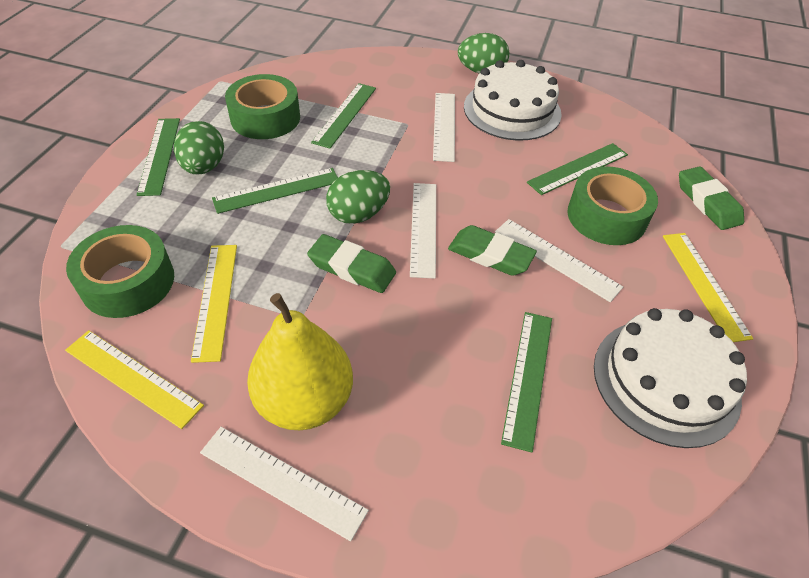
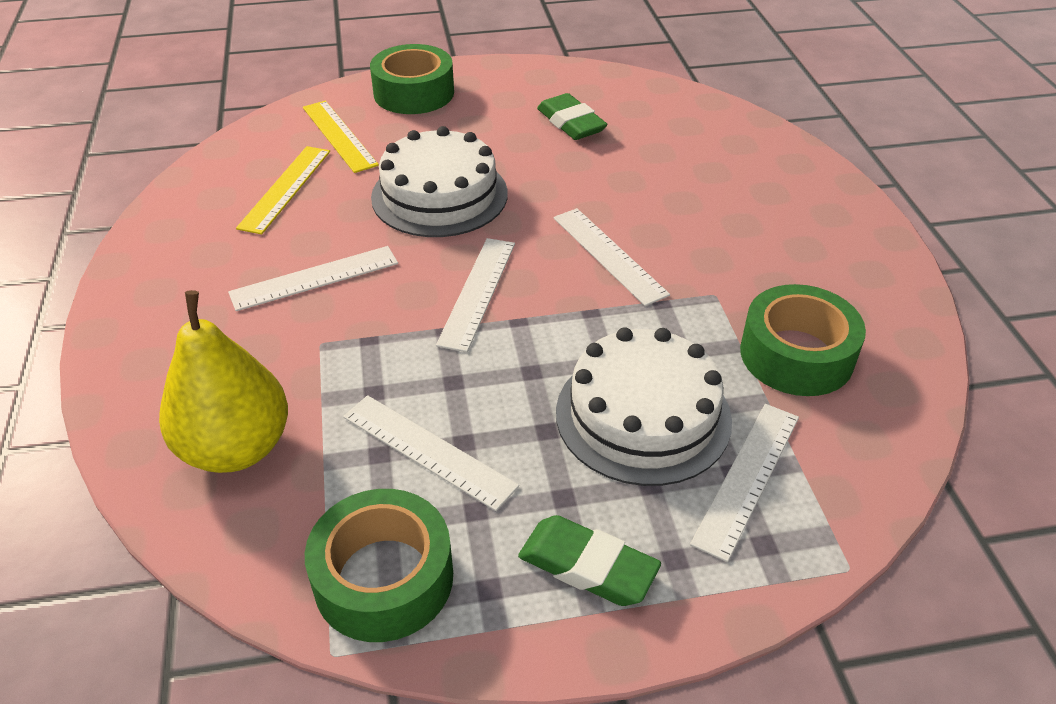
green egg: [174,121,224,175] [326,170,390,224] [458,33,510,73] = 3 -> none = 0
green eraser: [307,234,396,293] [448,225,537,276] [679,166,744,230] = 3 -> [518,515,661,606] [537,93,608,140] = 2
green ruler: [136,118,180,196] [212,168,338,214] [311,83,376,149] [501,312,552,453] [527,143,628,195] = 5 -> none = 0
white ruler: [200,427,369,541] [410,183,436,279] [433,93,455,162] [495,219,623,302] = 4 -> [228,246,398,311] [343,395,519,511] [436,238,515,352] [553,208,670,306] [690,404,799,562] = 5
yellow ruler: [65,330,204,429] [191,245,237,363] [663,233,753,342] = 3 -> [236,146,330,234] [303,101,379,173] = 2

